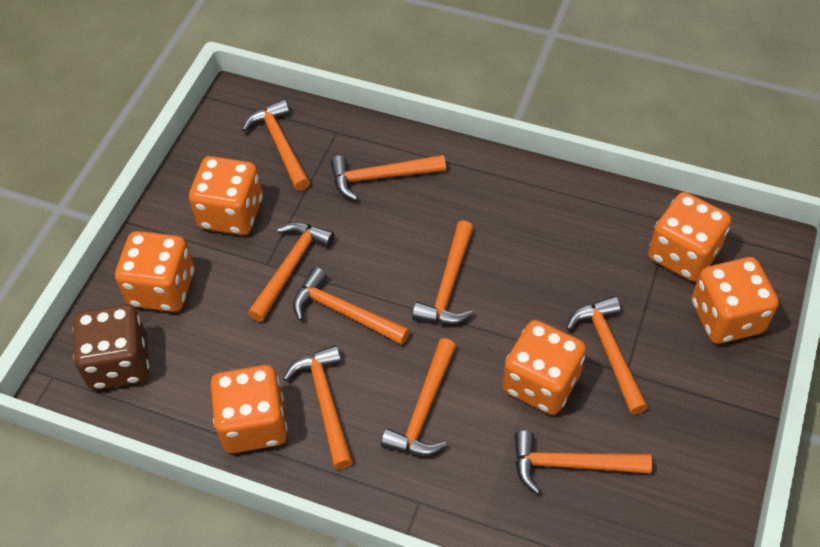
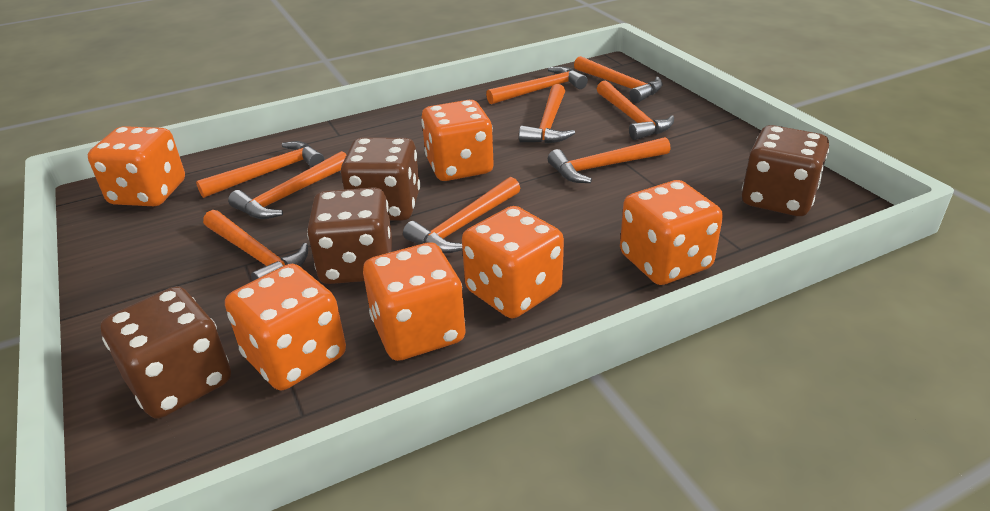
brown dice: [73,304,149,390] = 1 -> [100,286,231,419] [307,187,392,284] [341,137,420,221] [742,125,829,216] = 4

